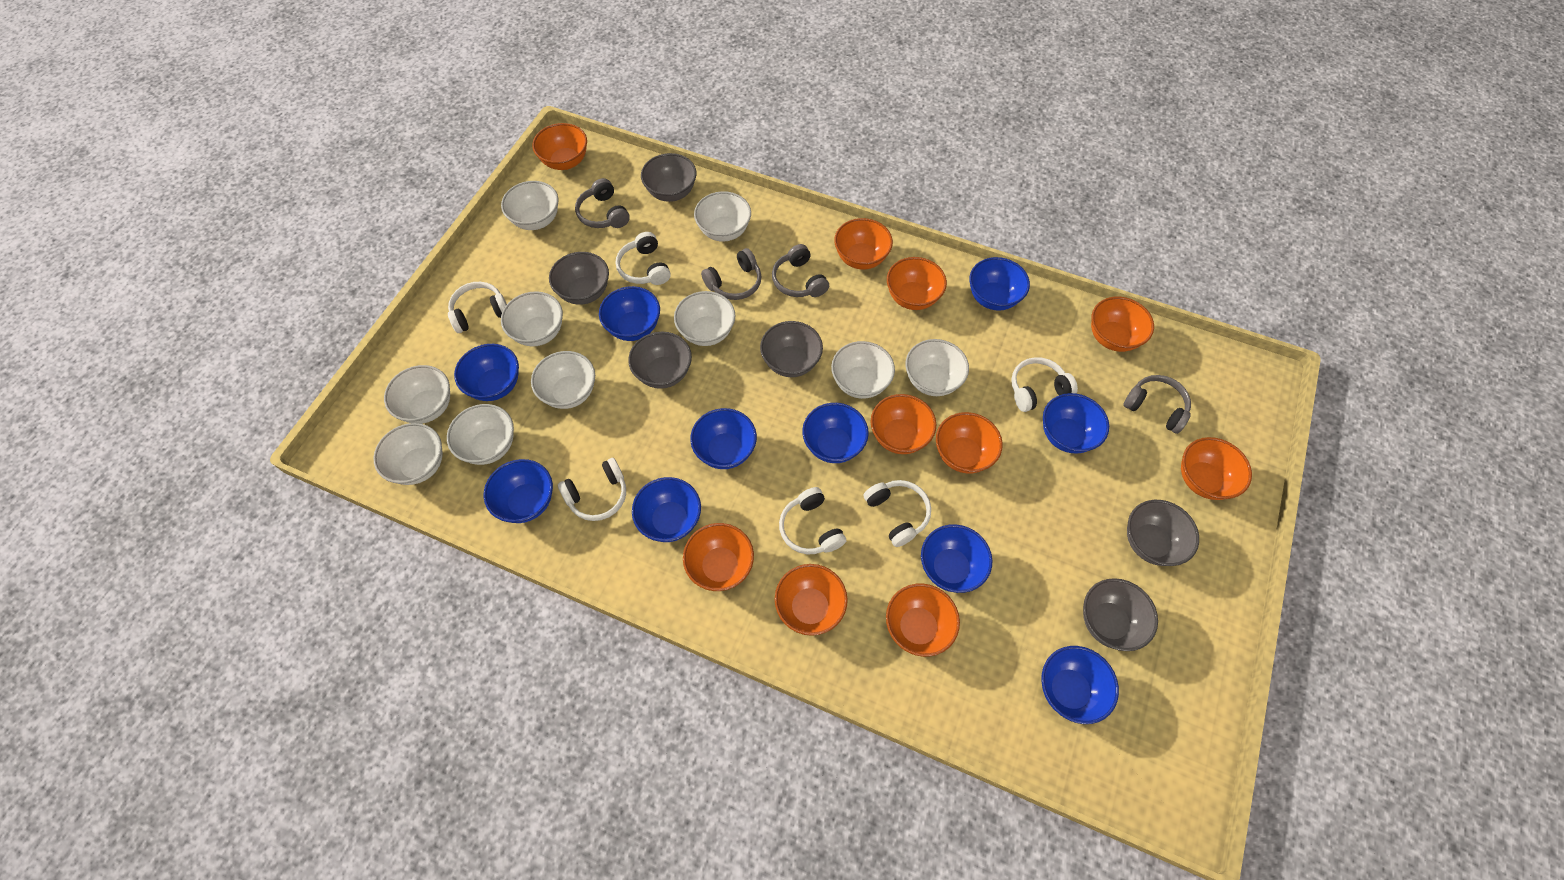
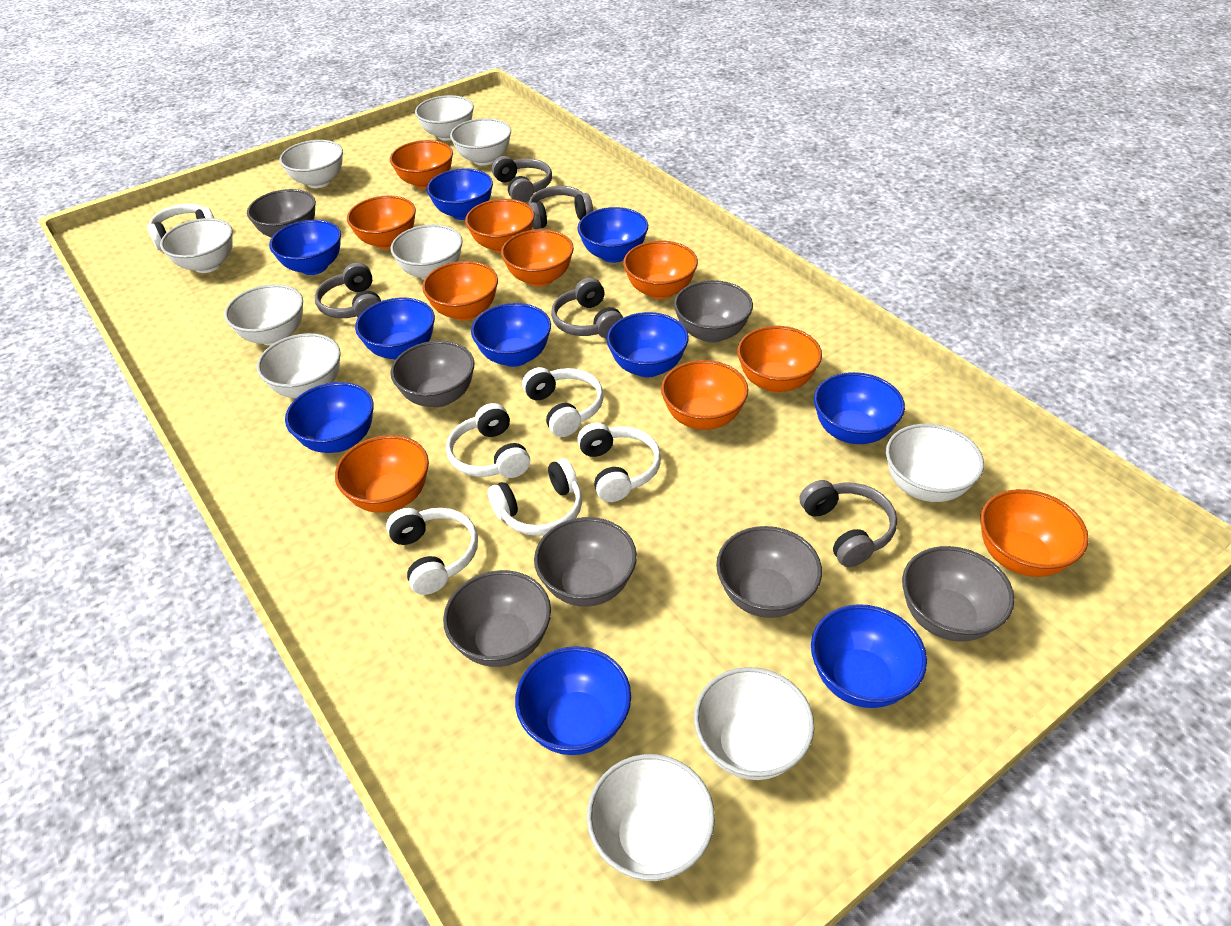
grey bowl: [549,252,609,305] [628,332,692,389] [641,153,696,202] [760,321,823,377] [1083,578,1158,651] [1127,500,1199,566] = 6 -> [247,189,316,238] [391,341,475,408] [443,570,551,667] [534,517,637,607] [674,280,753,343] [716,526,822,618] [902,546,1014,642] = 7
grey headphones: [575,178,630,228] [701,248,761,300] [772,244,829,297] [1123,375,1191,434] = 4 -> [315,262,381,318] [492,156,552,203] [528,186,593,229] [551,277,623,339] [799,480,897,567] = 5

